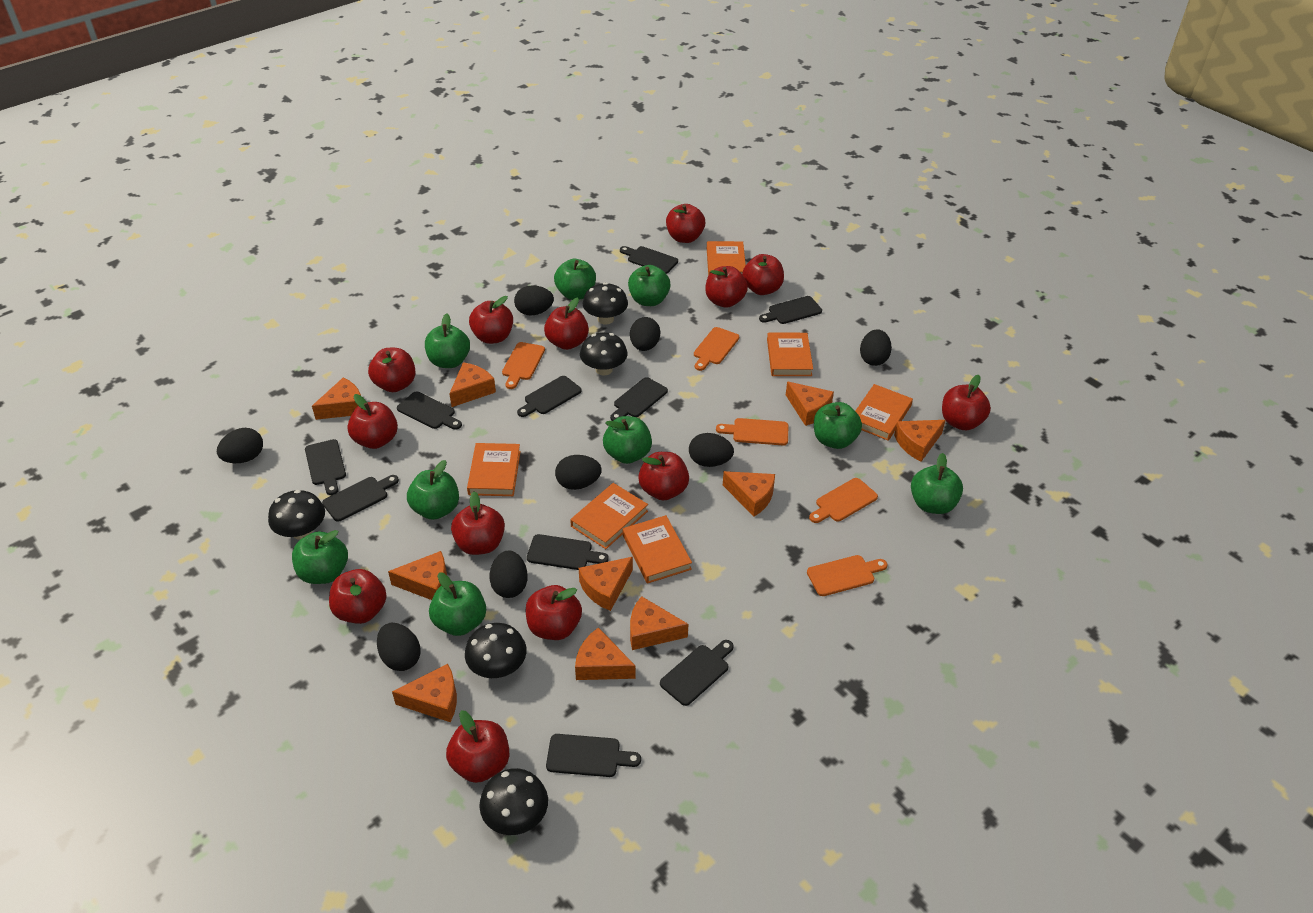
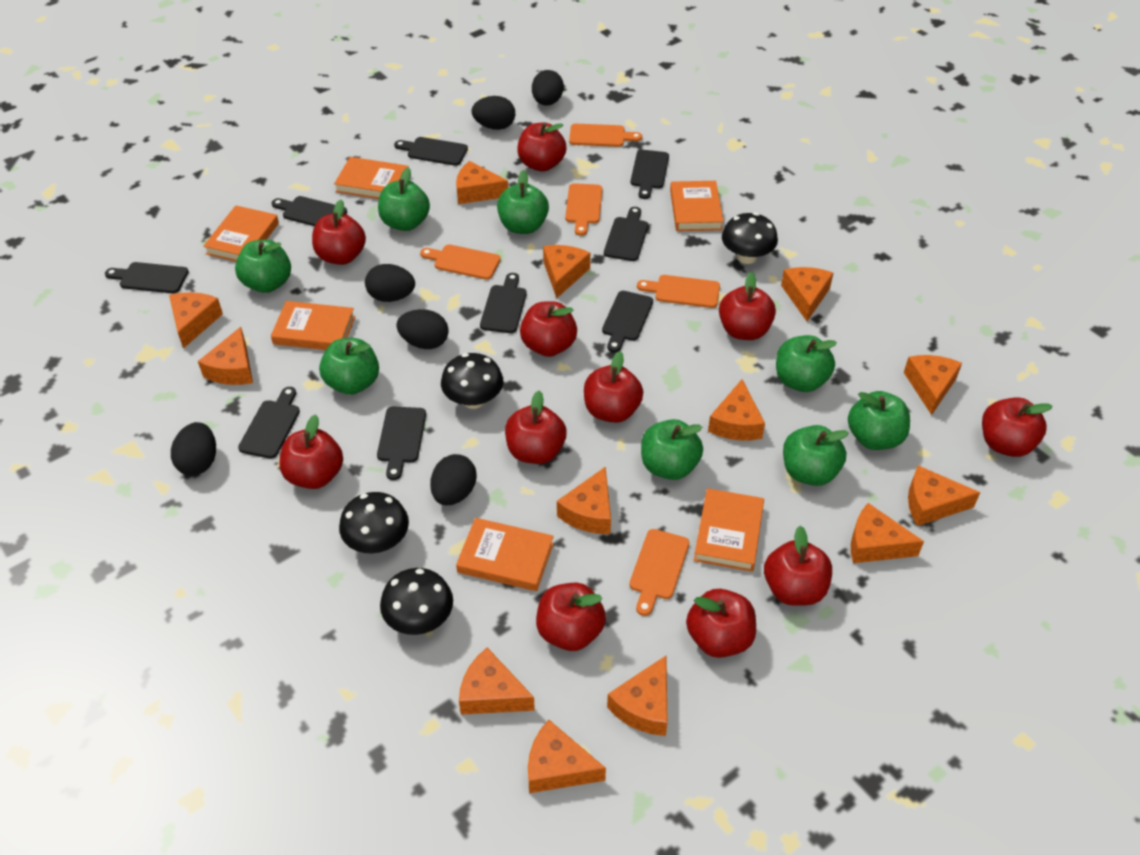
black cutting board: [305,439,346,495] [322,475,399,522] [397,392,462,430] [517,376,582,417] [527,534,609,570] [546,734,641,777] [610,377,668,421] [620,246,678,274] [660,640,734,706] [759,296,822,324] = 10 -> [105,262,189,293] [238,387,300,459] [272,196,347,226] [377,407,426,480] [394,137,468,166] [480,273,527,333] [602,291,653,352] [604,207,648,261] [631,150,669,199] = 9
black egg: [217,428,263,463] [377,623,421,671] [490,551,528,598] [514,285,554,315] [555,455,602,490] [630,317,660,351] [689,433,734,467] [860,329,892,366] = 8 -> [171,422,216,476] [365,264,415,302] [396,309,449,349] [430,454,477,505] [471,96,515,130] [532,70,564,106] = 6
black mushroom: [268,490,325,540] [465,623,526,678] [479,768,548,835] [580,332,628,376] [583,282,628,325] = 5 -> [339,492,409,553] [380,568,453,635] [441,353,503,409] [722,213,778,264] = 4
green apple: [292,530,348,584] [407,460,459,520] [425,313,470,368] [429,572,486,636] [554,259,596,300] [603,416,652,464] [628,265,670,306] [814,402,862,449] [911,453,963,514] = 9 -> [235,240,291,293] [319,338,379,395] [378,167,430,231] [497,170,549,234] [641,419,703,480] [776,335,837,392] [783,425,849,486] [848,391,910,450] = 8
orange cheese: [312,378,361,420] [388,551,447,600] [392,664,457,722] [449,362,496,407] [575,627,636,680] [579,557,633,611] [630,596,688,650] [723,471,775,517] [786,381,834,426] [894,420,946,462] = 10 -> [169,292,223,349] [198,327,253,385] [456,161,508,204] [459,648,535,715] [528,720,606,793] [543,245,590,298] [557,467,611,534] [607,656,668,736] [708,379,765,440] [781,267,833,321] [851,503,924,563] [904,355,962,415] [908,466,980,526] = 13
red apple: [329,569,387,624] [347,394,398,449] [368,348,416,392] [446,710,510,783] [451,491,505,555] [469,296,513,344] [526,585,582,640] [544,298,589,350] [638,452,689,501] [666,204,705,243] [705,266,748,308] [742,254,784,295] [942,375,991,430] = 13 -> [279,414,343,489] [312,200,366,265] [505,390,567,464] [517,122,566,172] [520,301,577,357] [536,583,606,651] [584,351,643,423] [686,589,756,658] [719,272,776,340] [764,526,832,606] [982,397,1053,457] = 11

